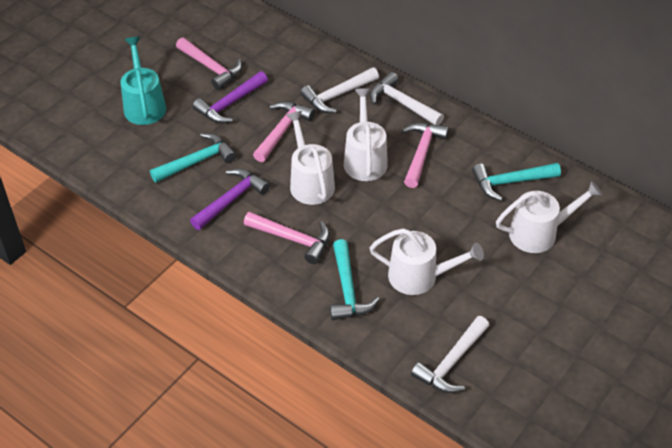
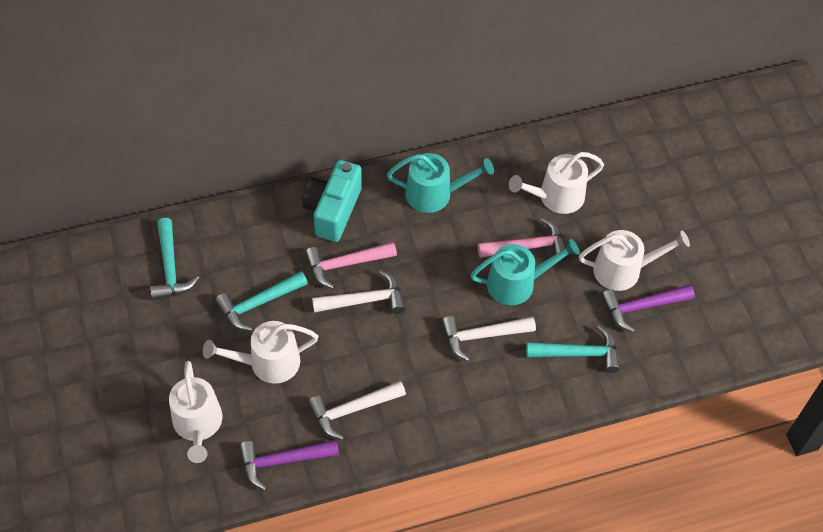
pink hammer: [176,37,242,90] [244,212,330,264] [253,101,315,162] [402,123,449,188] = 4 -> [305,242,397,289] [478,218,569,260] = 2
turquoise camera: none = 0 -> [302,160,362,242] = 1
turquoise watering can: [121,37,166,125] = 1 -> [387,153,494,213] [470,239,580,305] = 2

